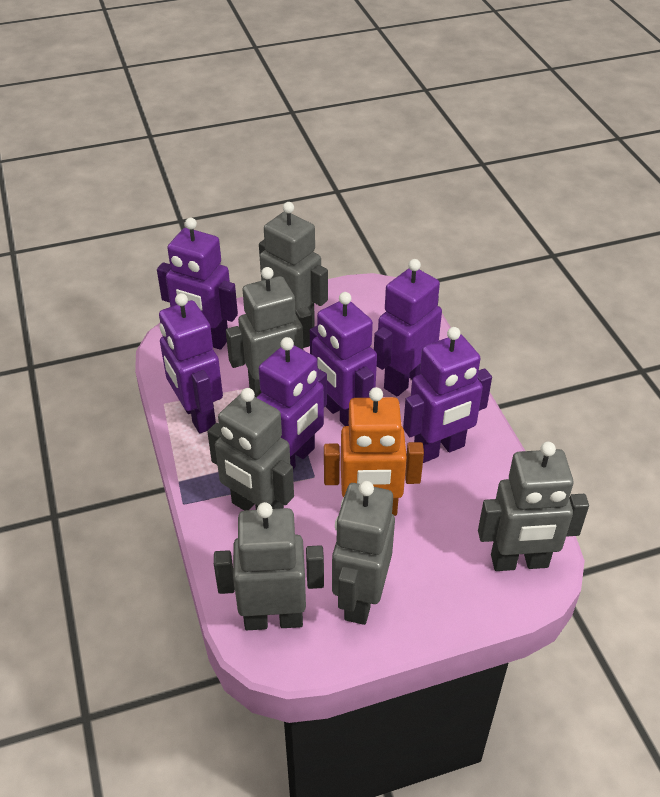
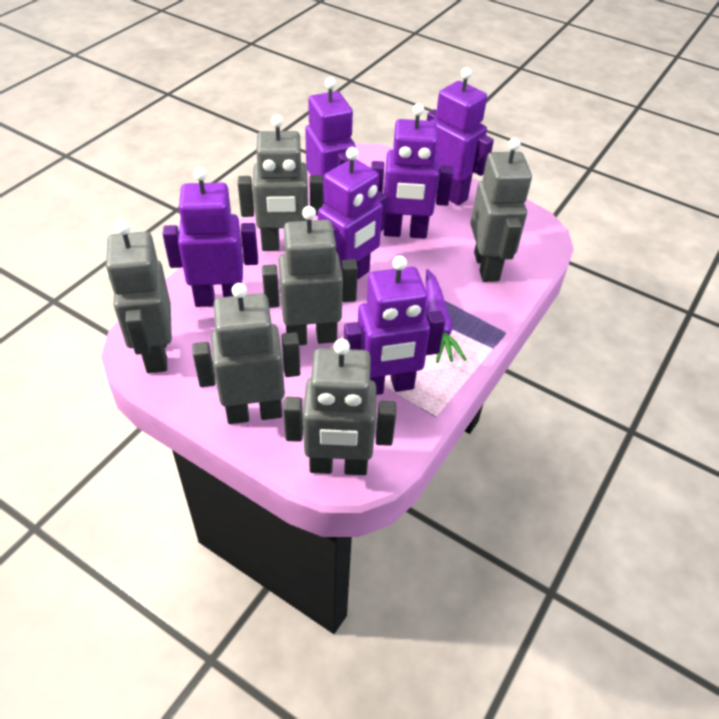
orange robot: [324,387,424,516] = 1 -> none = 0
purple carrot: none = 0 -> [426,269,467,363] = 1

